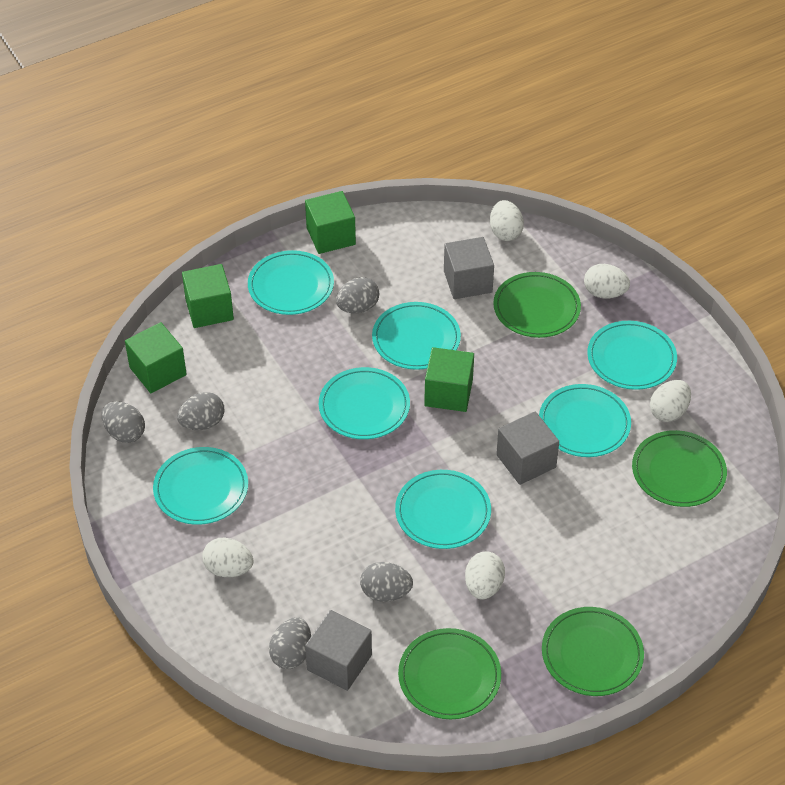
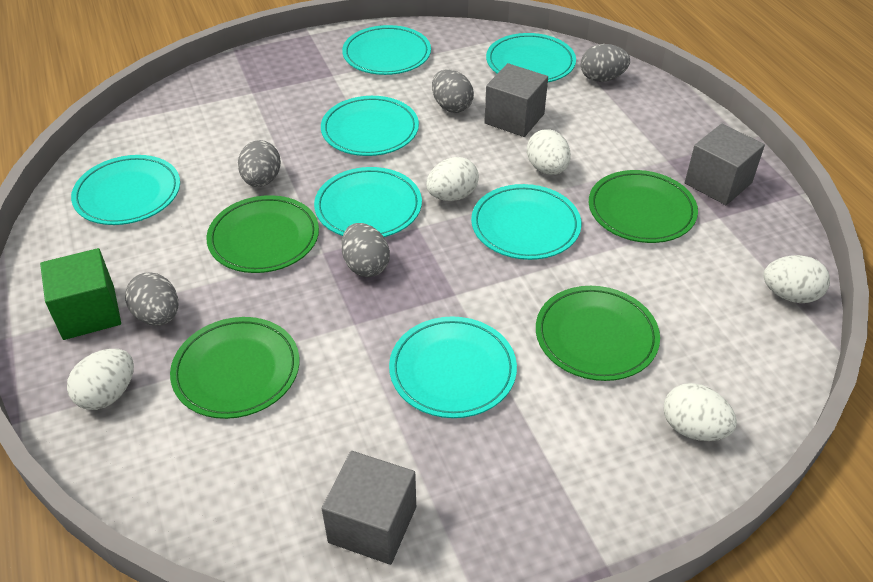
green cube: [125,322,187,393] [182,264,234,328] [305,191,356,254] [424,347,474,412] = 4 -> [40,248,121,340] = 1

